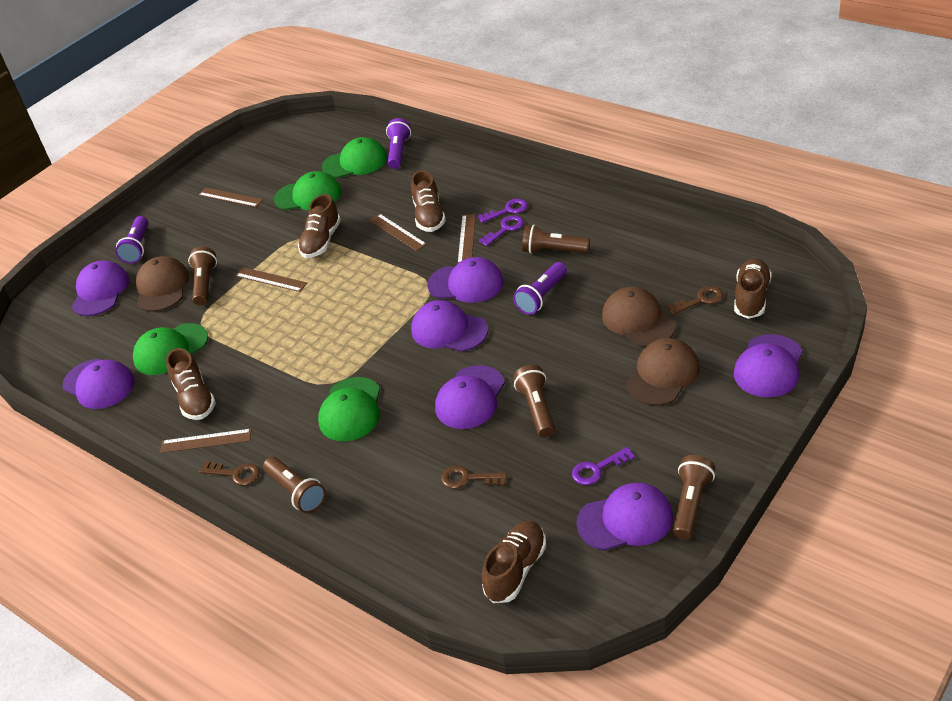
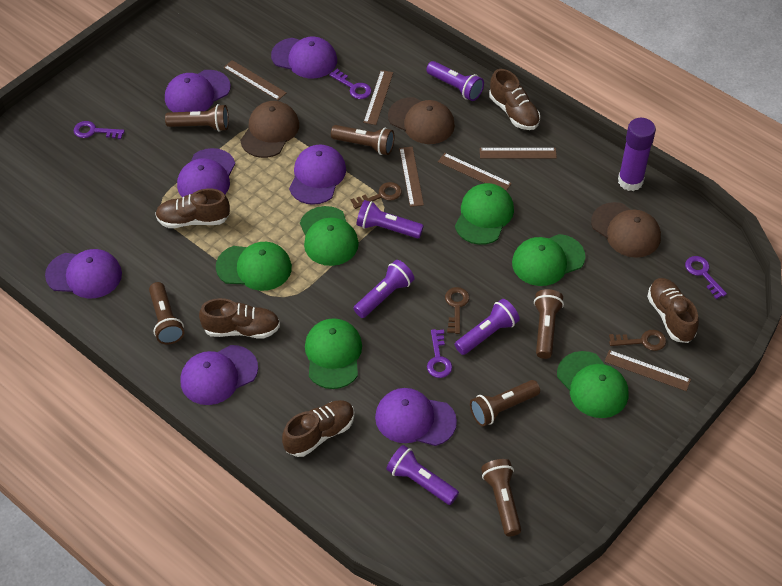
brown flashlight: [188,247,217,305] [263,457,326,513] [513,365,555,437] [522,225,590,254] [673,455,715,539] = 5 -> [149,282,184,345] [165,104,229,132] [331,125,394,155] [470,380,540,427] [481,459,521,536] [534,289,564,359] = 6
brown ruler: [160,429,251,453] [198,187,263,207] [235,267,307,292] [370,214,427,251] [457,214,476,264] = 5 -> [223,60,286,100] [363,70,393,125] [399,147,424,207] [438,153,512,191] [480,148,557,158] [604,350,691,391] = 6
green cap: [133,323,208,375] [274,171,341,210] [318,377,380,441] [322,137,387,178] = 4 -> [216,242,292,291] [300,206,359,266] [305,318,362,389] [455,183,514,245] [512,234,586,286] [557,351,628,418] = 6
purple flashlight: [115,216,148,264] [386,118,411,169] [513,262,567,315] = 3 -> [354,260,414,318] [356,200,424,239] [386,445,459,505] [426,61,484,101] [455,299,520,355] = 5
purple glue stick: none = 0 -> [618,118,656,191] = 1
purple key: [478,199,528,223] [479,215,524,246] [572,447,635,485] = 3 -> [74,121,125,139] [329,69,372,99] [427,329,452,378] [685,256,727,299] = 4

